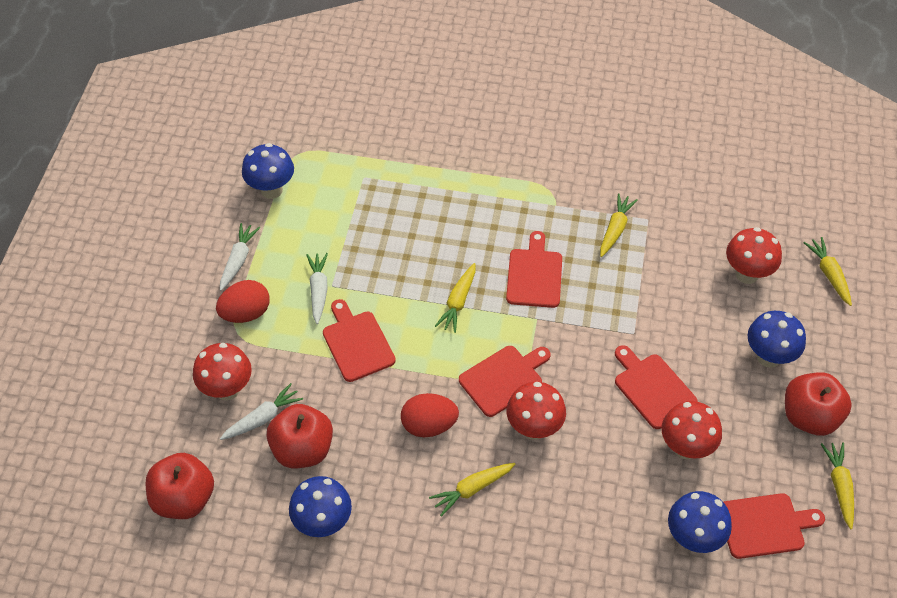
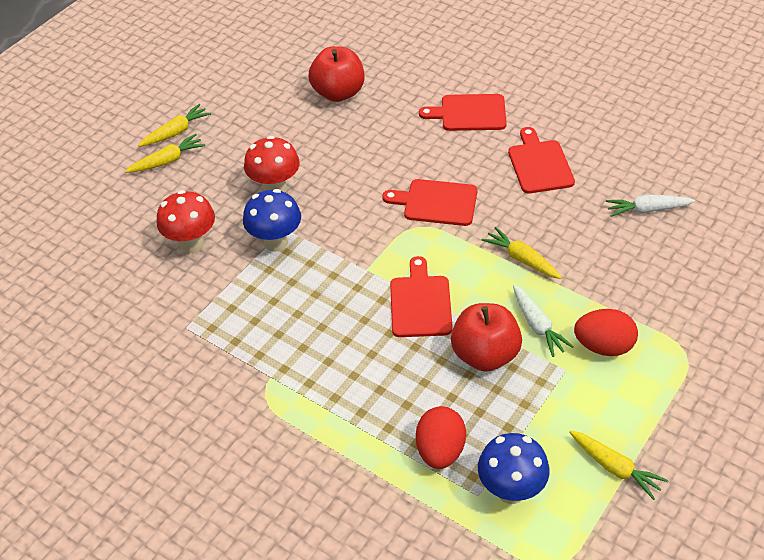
blue mushroom: [242,143,294,199] [289,476,352,537] [668,491,732,553] [748,311,806,368] = 4 -> [243,189,301,252] [478,433,550,504] = 2
red apple: [146,453,214,519] [266,404,333,468] [785,372,852,436] = 3 -> [309,46,365,102] [451,303,522,372] = 2
red cutting board: [323,299,396,382] [459,346,551,417] [506,231,562,308] [615,345,698,429] [724,493,825,559] = 5 -> [382,179,477,226] [390,256,453,337] [419,94,507,131] [508,127,575,194] = 4
red mushroom: [193,343,252,400] [507,382,566,440] [661,401,722,459] [726,227,782,284] = 4 -> [157,190,215,253] [244,136,300,192] = 2
white carrot: [220,223,260,291] [220,383,303,440] [306,253,328,324] = 3 -> [513,285,574,357] [606,194,695,217] = 2
yellow carrot: [429,463,515,517] [435,263,476,333] [600,193,638,257] [803,237,852,306] [821,442,854,529] = 5 -> [125,134,205,173] [138,104,211,147] [482,227,562,279] [569,430,668,500] = 4

